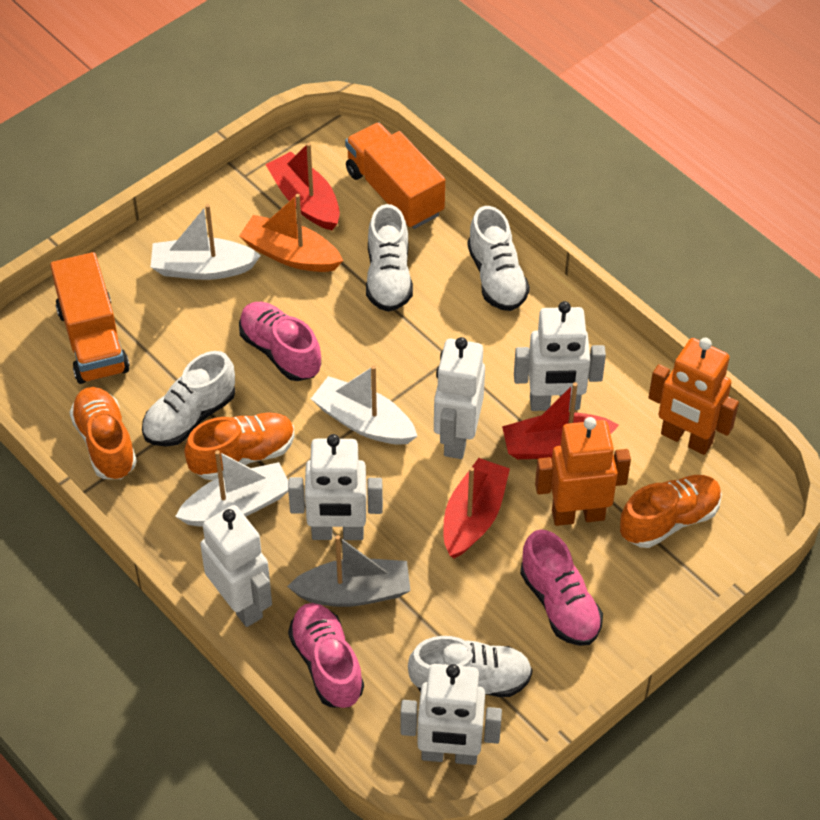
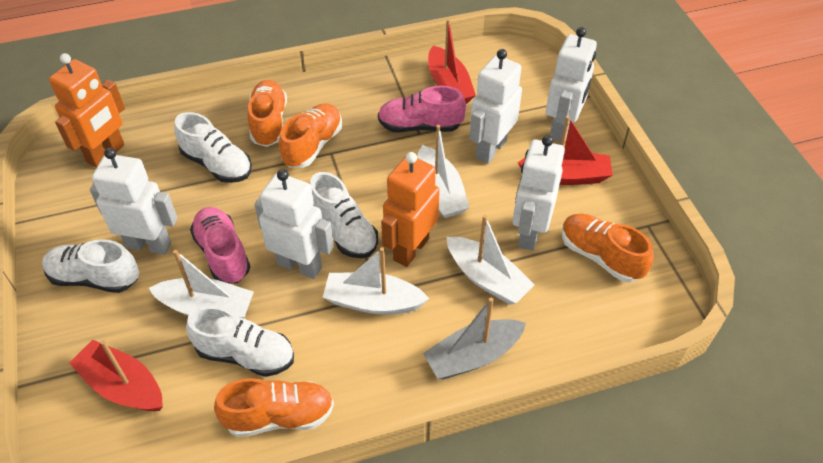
orange boat: [239,194,343,272] = 1 -> none = 0
orange shoe: [69,387,137,479] [184,412,294,480] [620,475,722,548] = 3 -> [214,378,334,437] [247,80,287,147] [279,103,342,168] [562,214,654,282] = 4
orange truck: [50,252,130,384] [345,122,445,229] = 2 -> none = 0
pink shoe: [239,302,321,381] [288,603,364,708] [520,529,603,646] = 3 -> [190,207,250,284] [378,86,466,133] = 2
white boat: [151,204,261,280] [175,450,288,526] [311,365,417,445] = 3 -> [149,250,254,318] [323,247,430,315] [417,125,470,218] [447,215,535,305] = 4

